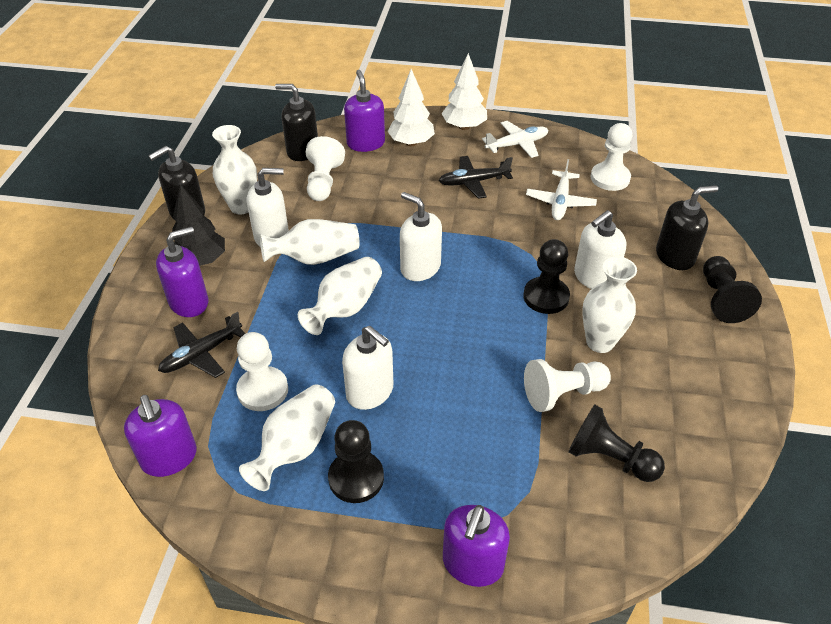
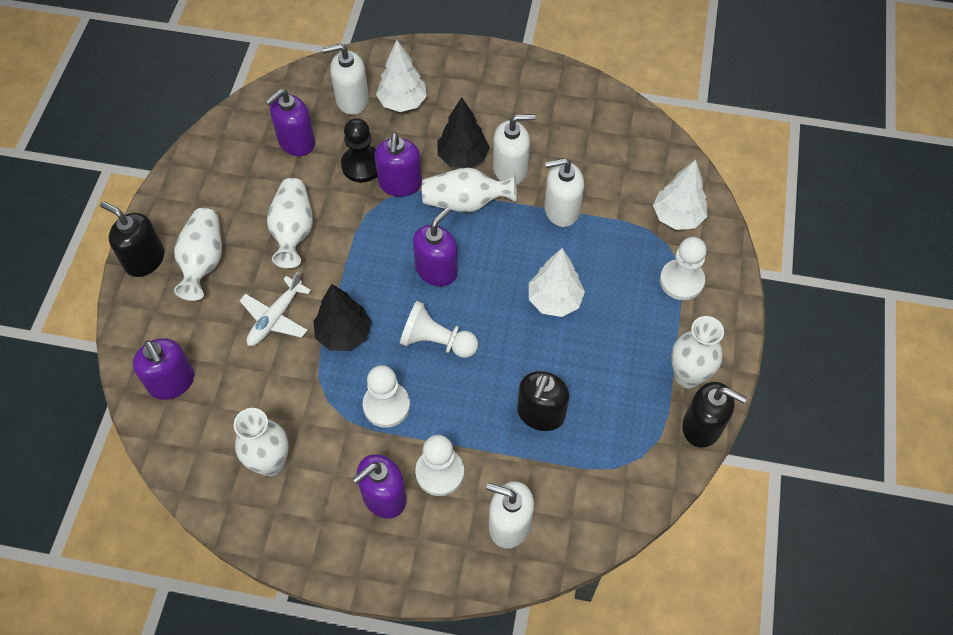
black pawn: [328,420,384,503] [523,239,570,314] [568,404,665,482] [703,256,762,323] = 4 -> [341,118,378,183] = 1
black plane: [158,312,246,378] [439,156,513,199] = 2 -> none = 0
black tree: [172,184,225,266] = 1 -> [314,284,371,351] [437,97,489,168] = 2
purple soap dispenser: [124,395,197,477] [156,226,208,317] [344,70,385,152] [443,505,510,587] = 4 -> [133,338,194,400] [265,89,315,156] [352,454,407,518] [375,133,422,197] [413,207,458,286] = 5
white plane: [482,121,548,158] [526,159,597,220] = 2 -> [239,272,311,346] = 1
white tree: [387,69,435,146] [441,53,487,130] = 2 -> [376,40,427,112] [529,248,585,317] [653,160,707,230] = 3

